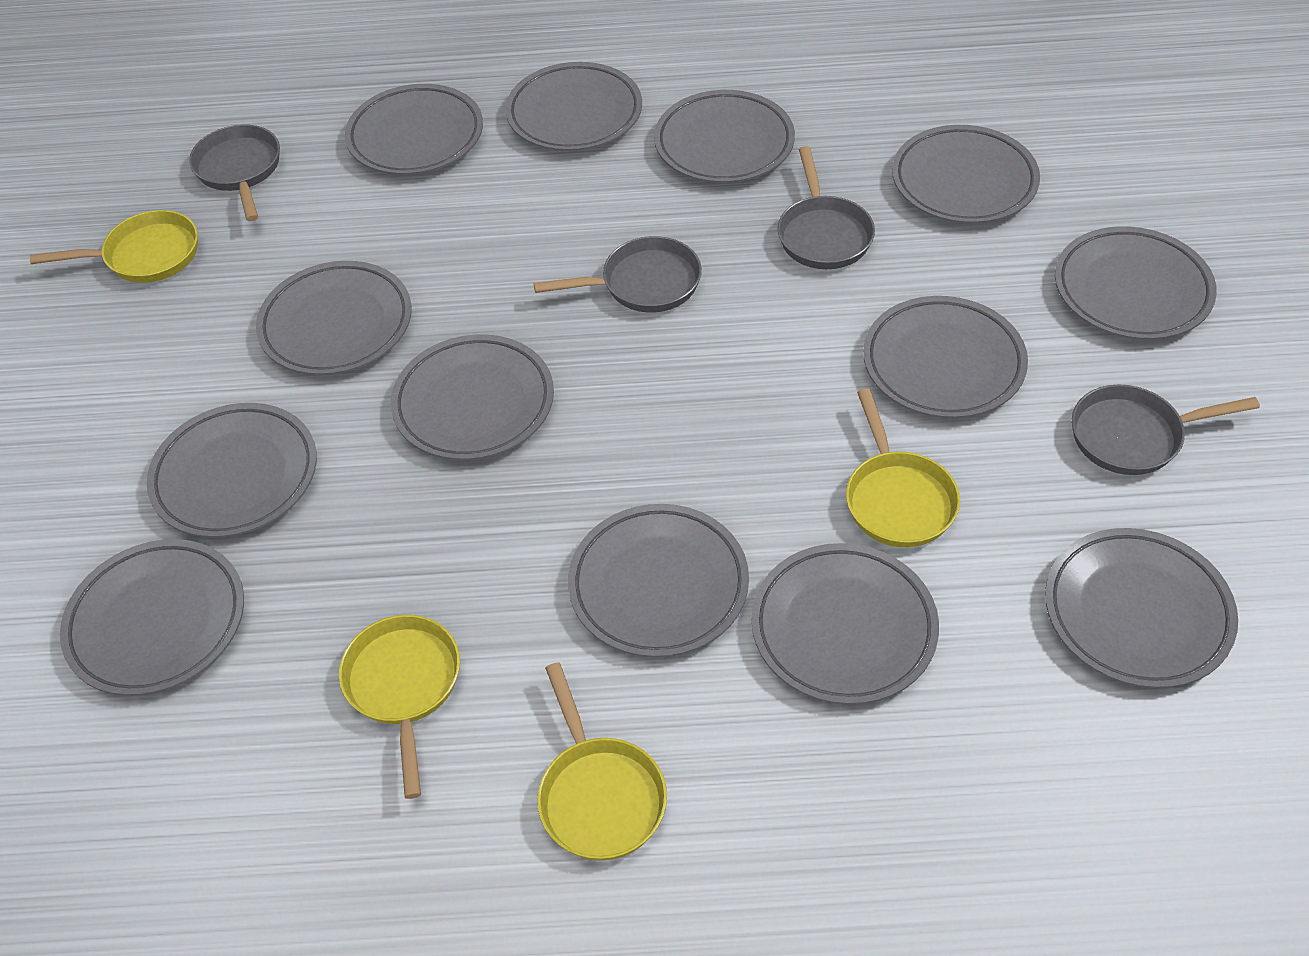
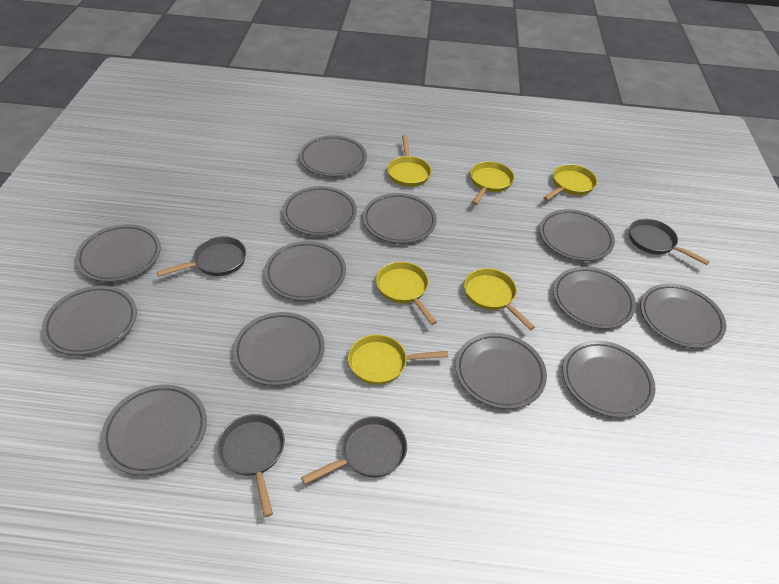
yellow pan: [30,210,198,283] [339,615,460,799] [537,662,667,861] [846,389,960,547] = 4 -> [348,334,448,385] [376,262,437,325] [387,135,431,187] [464,268,535,330] [470,161,514,205] [543,164,597,201] = 6

